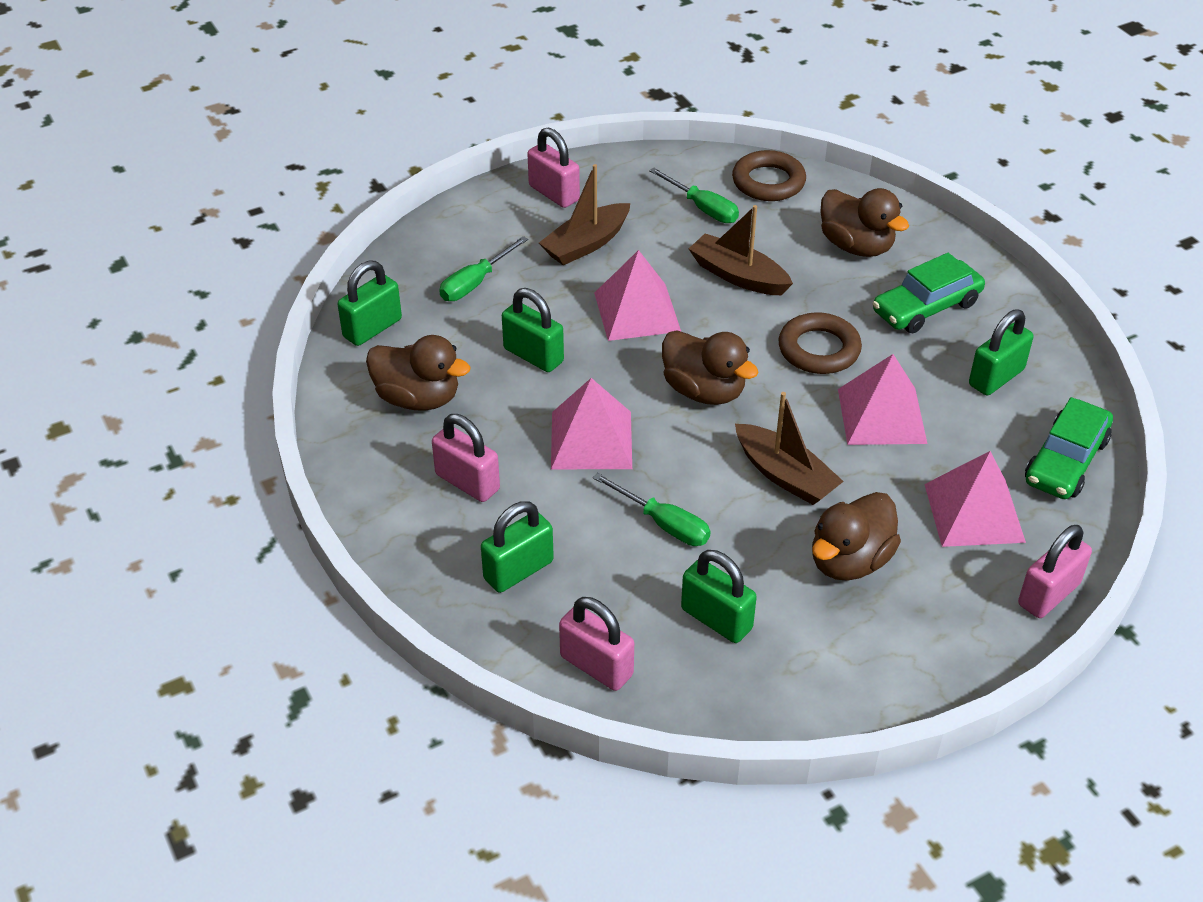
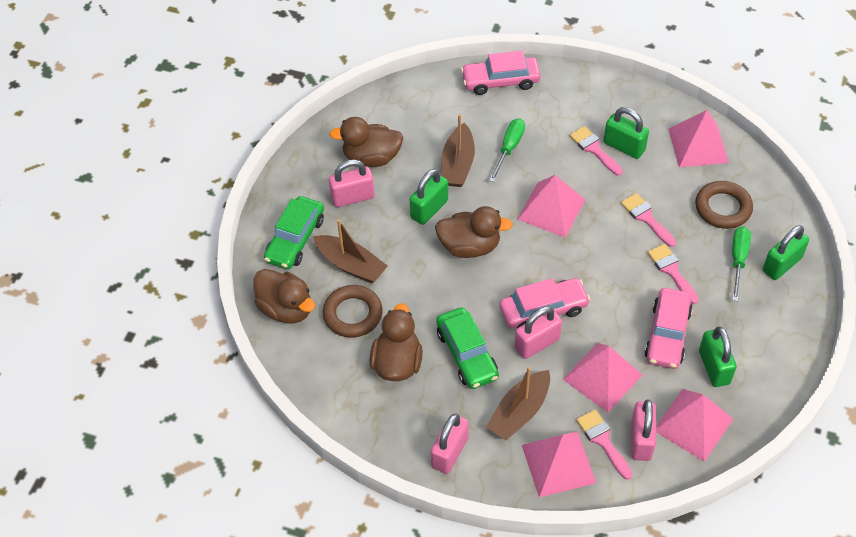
green padlock: [338,260,402,346] [481,501,554,593] [502,288,564,372] [681,550,757,643] [969,309,1033,396] = 5 -> [410,169,448,225] [604,107,649,159] [699,327,737,387] [763,225,809,280] = 4
green screwdriver: [439,236,528,301] [593,473,711,546] [649,168,739,223] = 3 -> [489,119,525,182] [732,227,751,301] = 2
pink brush: none = 0 -> [570,126,623,176] [576,410,633,480] [621,193,676,247] [647,244,699,304] = 4
pink car: none = 0 -> [461,51,541,95] [499,278,590,328] [644,288,693,369] = 3
pink pyramid: [551,378,632,469] [594,250,681,341] [838,354,928,445] [924,451,1026,547] = 4 -> [517,175,585,238] [522,431,596,497] [563,343,642,412] [656,389,733,462] [668,110,729,167] = 5

